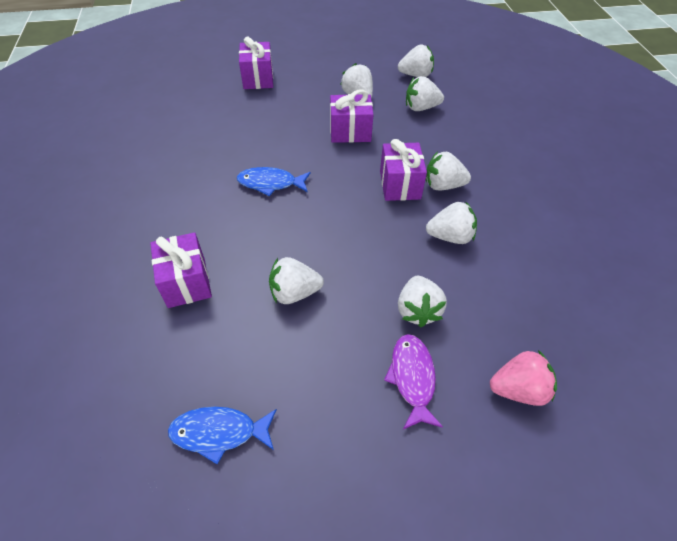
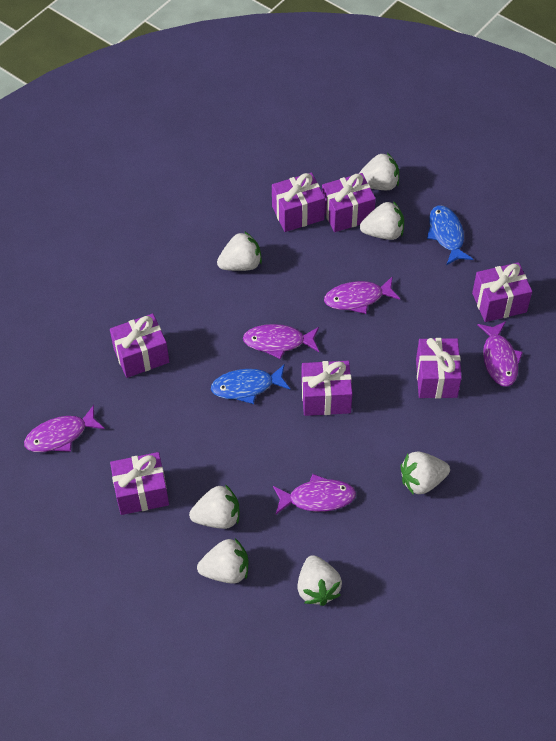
pink strawberry: [490,350,557,406] = 1 -> none = 0
purple fish: [384,334,443,429] = 1 -> [24,405,105,452] [243,324,319,359] [273,474,356,514] [324,277,400,314] [477,321,523,387] = 5
purple gift: [150,232,212,308] [239,37,273,89] [330,90,374,143] [380,139,427,201] = 4 -> [110,314,169,378] [110,452,169,515] [272,172,325,232] [301,361,352,416] [322,173,376,232] [416,338,462,398] [472,262,532,322] = 7

